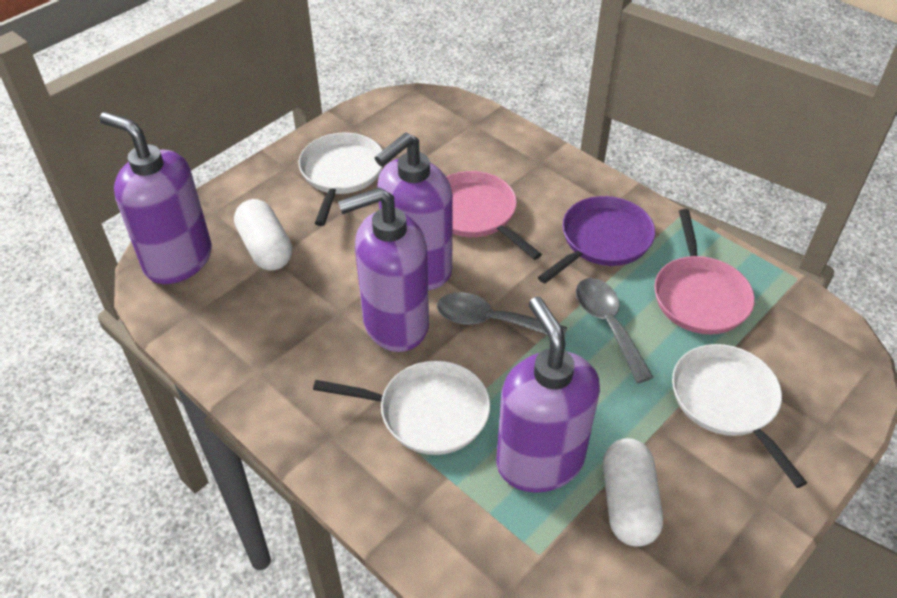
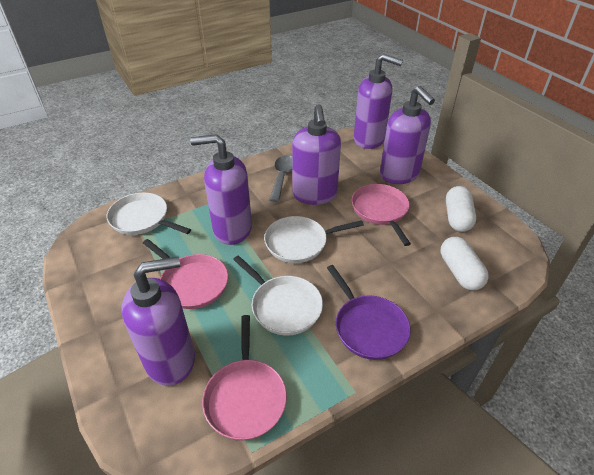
grey spoon: [437,292,567,338] [576,278,654,383] = 2 -> [269,155,292,202] = 1
pink pan: [446,171,542,260] [654,209,755,334] = 2 -> [143,239,228,309] [202,315,287,440] [352,184,411,246] = 3
purple soap dispenser: [100,112,212,284] [338,187,429,352] [374,132,453,290] [496,297,600,493] = 4 -> [122,257,195,386] [190,134,252,245] [292,104,341,205] [354,54,403,149] [380,86,435,184] = 5

